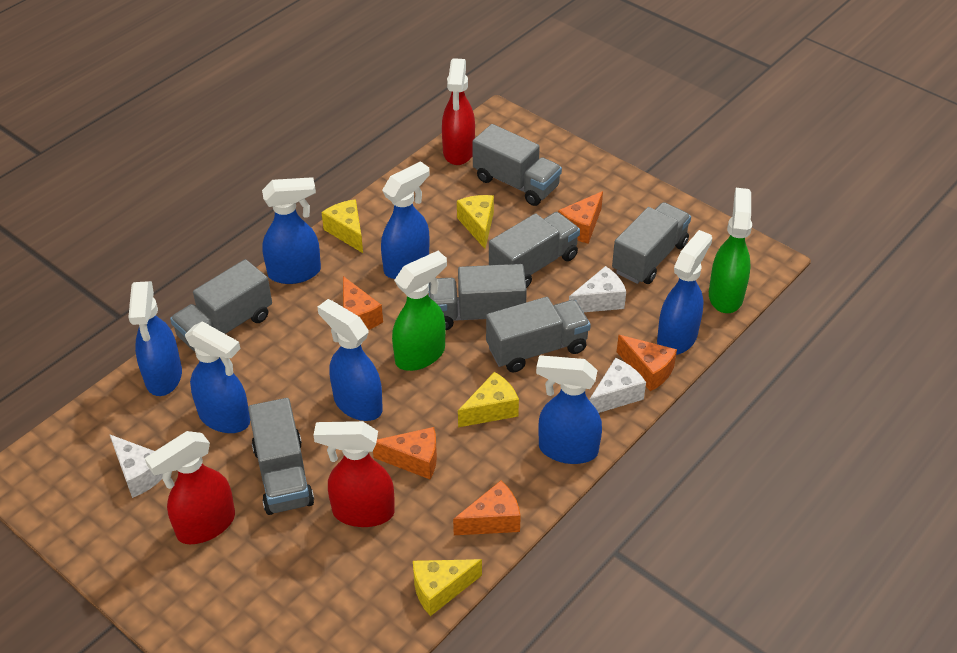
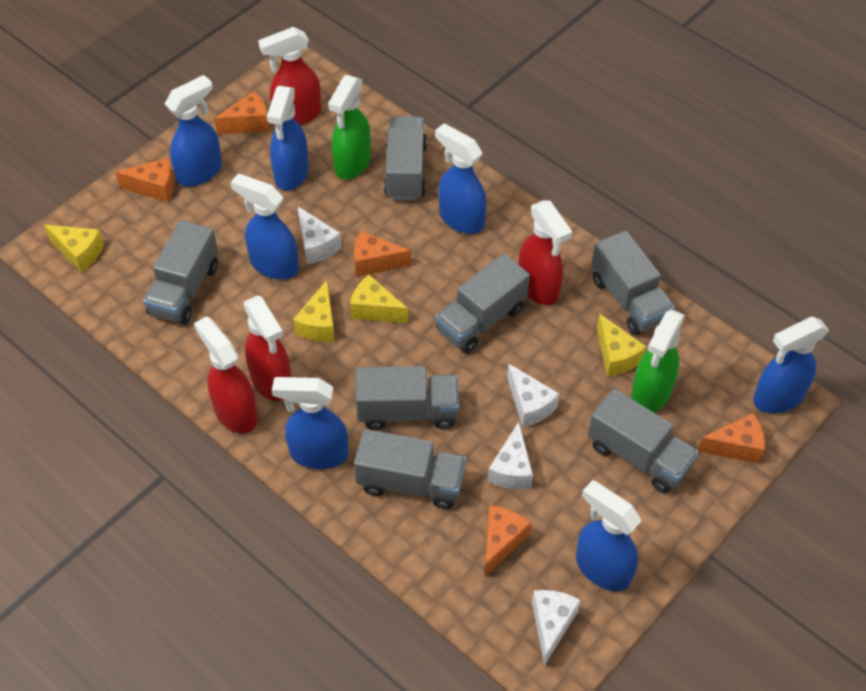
red spray bottle: [145,431,235,544] [313,421,395,527] [442,58,475,165] = 3 -> [194,316,258,434] [244,295,291,401] [258,27,321,125] [518,200,572,305] = 4
white cheese: [109,434,163,498] [569,266,626,312] [589,358,646,413] = 3 -> [298,207,341,264] [488,422,533,490] [507,364,559,428] [532,590,581,666] = 4

